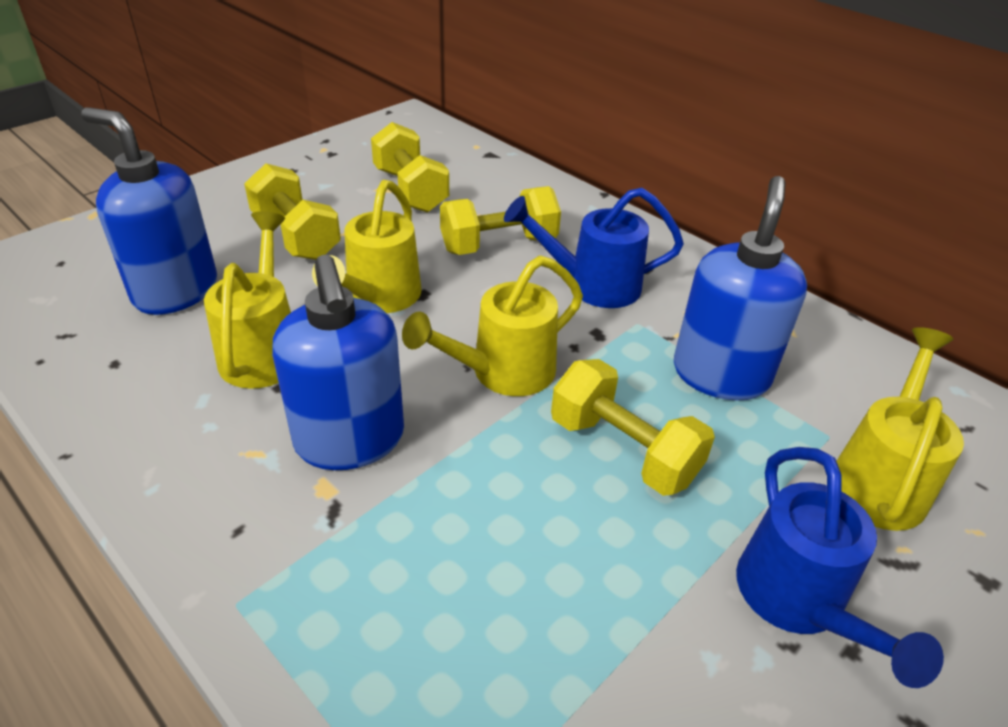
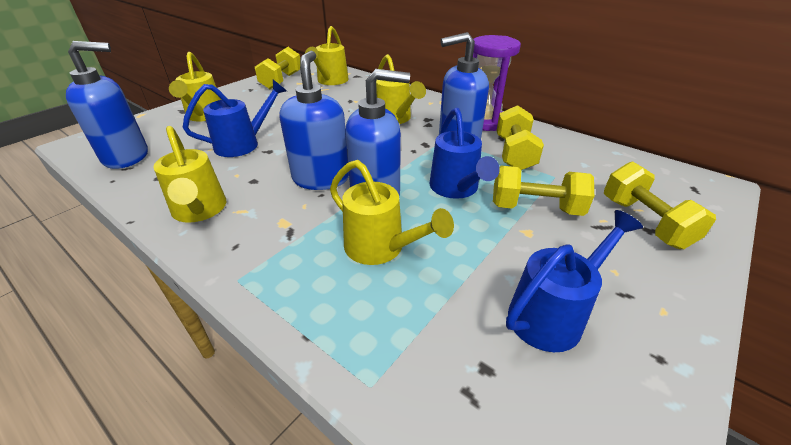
blue soap dispenser: [81,107,217,315] [272,255,404,470] [674,176,807,401] = 3 -> [66,41,148,169] [280,51,349,190] [345,69,410,197] [439,32,489,139] = 4
blue watering can: [504,188,684,308] [736,447,944,688] = 2 -> [183,80,287,157] [429,108,500,199] [506,210,643,352] = 3
purple hourglass: none = 0 -> [473,35,521,131] = 1
yellow watering can: [204,211,291,389] [312,180,422,313] [402,256,583,396] [836,327,964,531] = 4 -> [153,126,226,223] [169,52,221,121] [305,26,349,85] [330,160,454,265] [376,54,426,124] = 5

